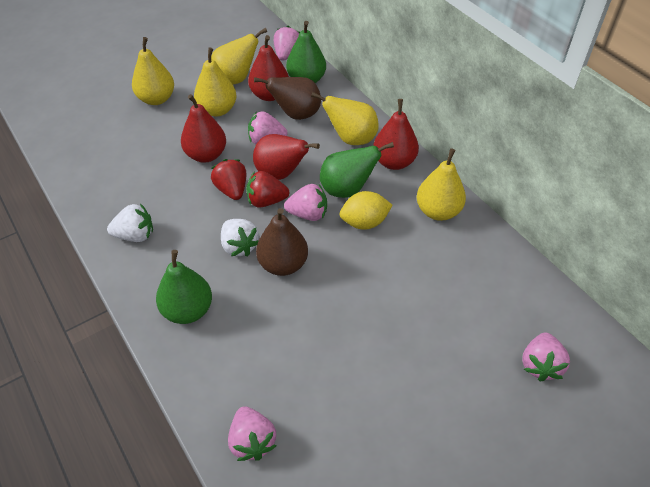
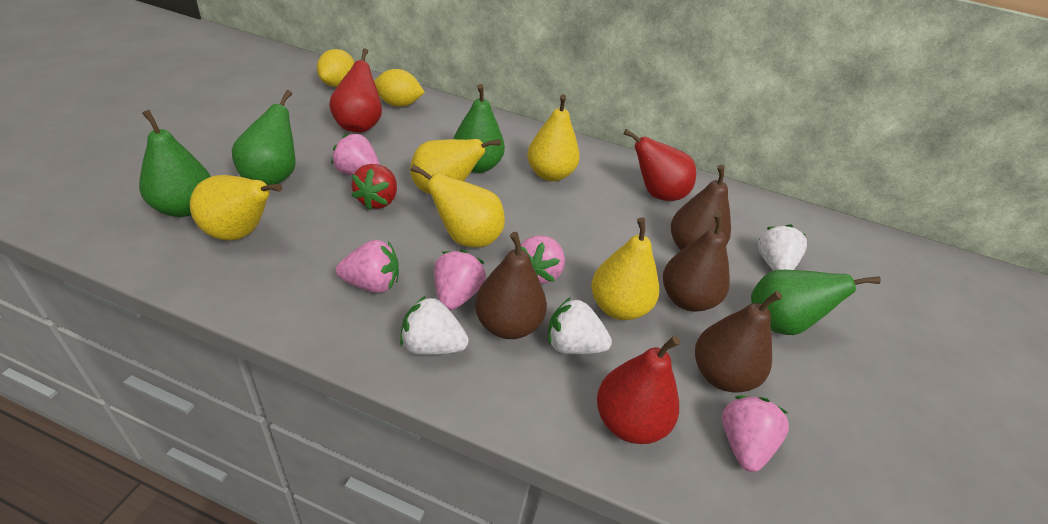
brown pear: [254,77,321,120] [256,208,308,276] = 2 -> [475,232,547,339] [663,212,730,312] [671,165,731,250] [695,291,782,393] = 4
green pear: [156,250,212,324] [286,21,326,83] [320,142,394,198] = 3 -> [139,110,211,217] [232,90,296,185] [453,84,505,173] [751,270,881,335] = 4
red pear: [181,94,226,163] [248,35,289,101] [253,134,320,180] [373,99,419,170] = 4 -> [329,48,382,133] [597,336,680,444] [624,129,696,201] = 3
red strawberry: [211,159,246,200] [246,171,289,208] = 2 -> [351,164,397,210] = 1
white strawberry: [107,203,153,242] [221,219,259,256] = 2 -> [400,296,469,355] [548,297,612,354] [758,224,807,271] = 3
yellow lemon: [340,191,393,230] = 1 -> [317,49,355,87] [374,69,425,107] = 2

